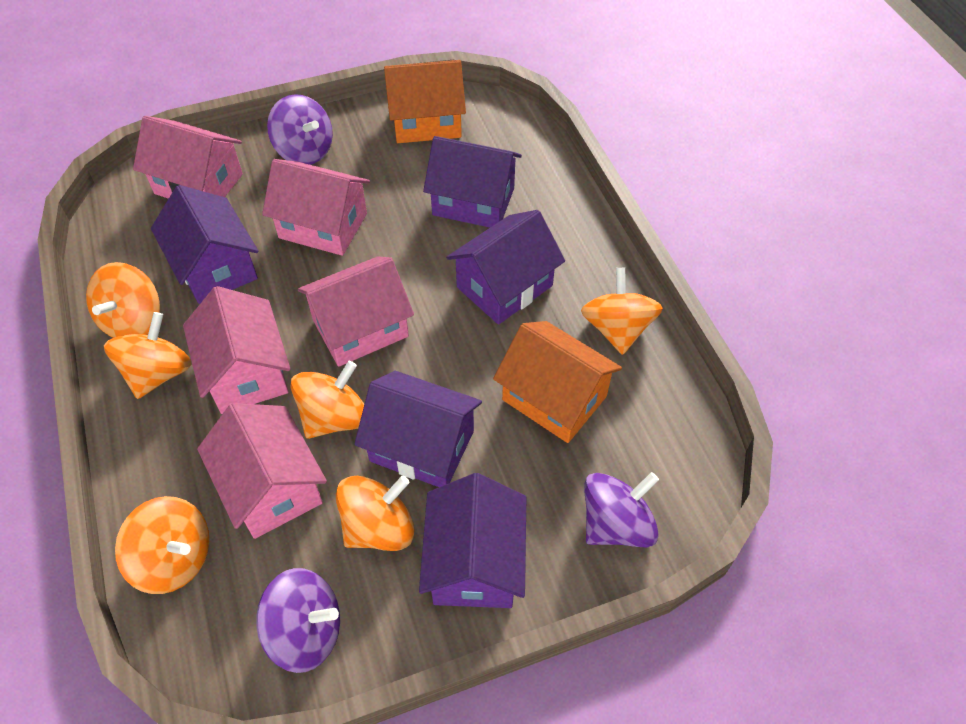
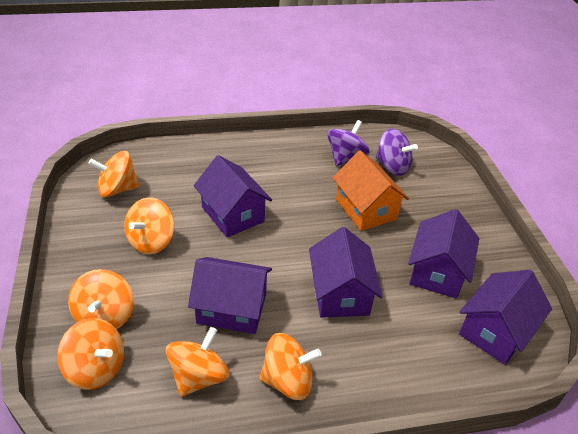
orange house: [384,60,466,143] [493,321,622,443] = 2 -> [333,151,409,231] = 1
pink house: [133,116,243,199] [183,286,291,414] [197,403,327,539] [262,159,370,256] [298,257,414,367] = 5 -> none = 0
purple spinning top: [256,568,340,673] [267,94,333,165] [584,472,659,548] = 3 -> [327,120,370,166] [376,129,418,176] = 2

